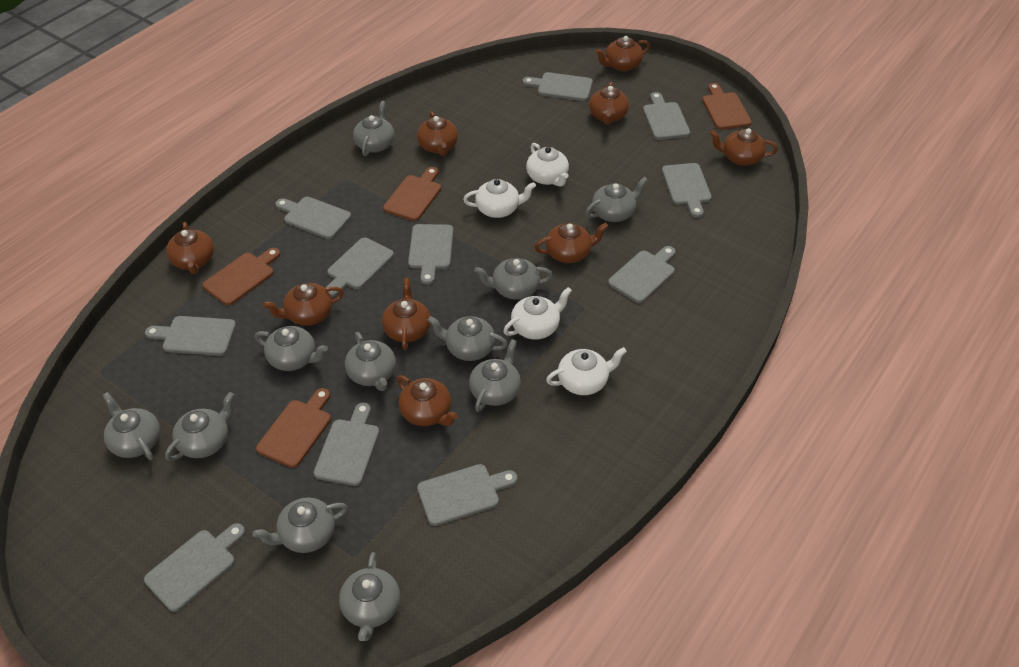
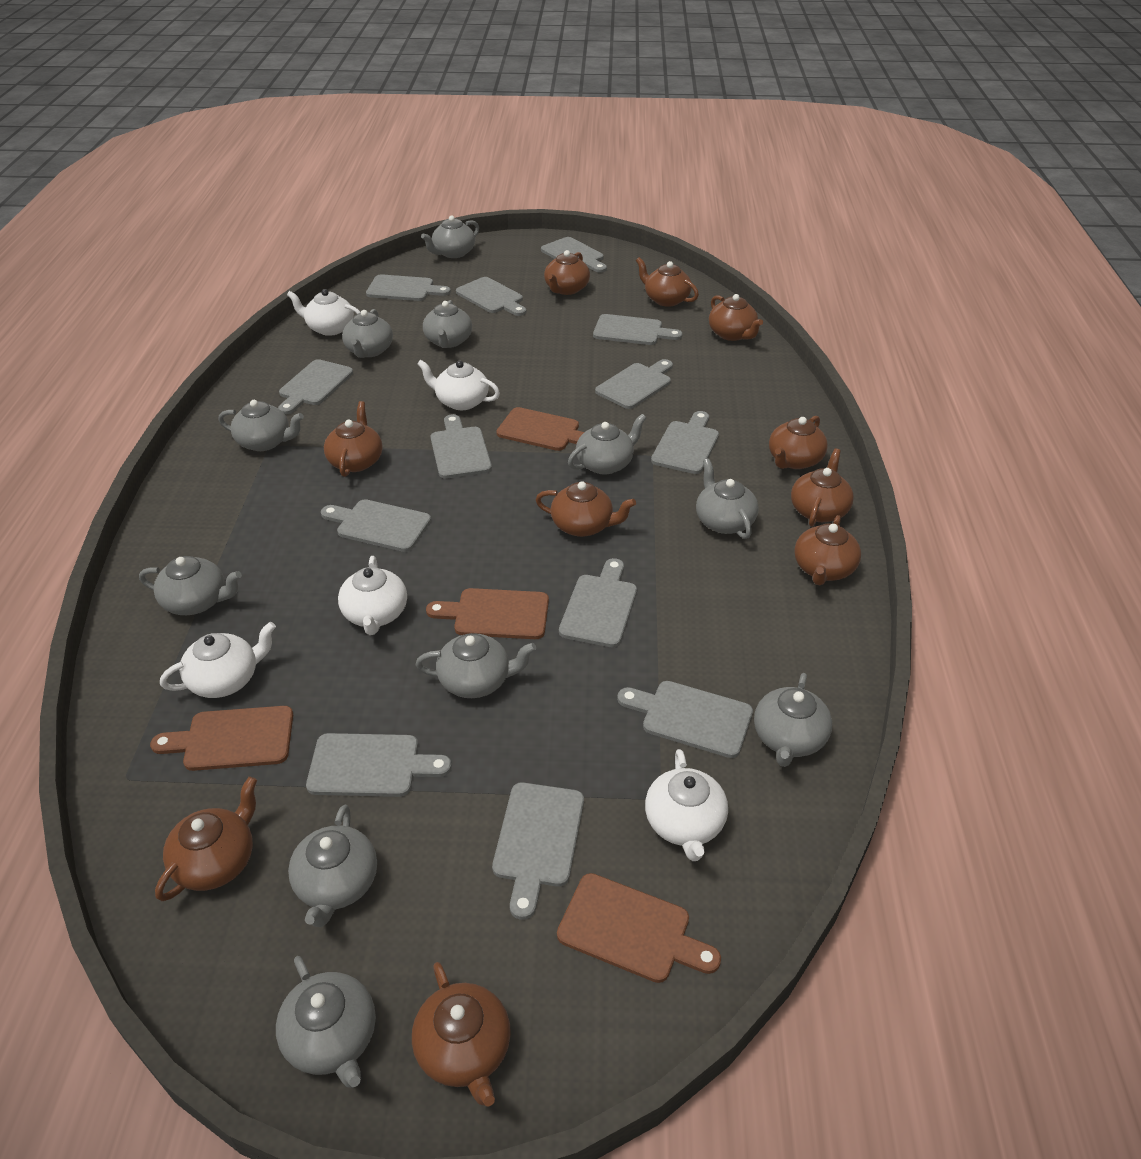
brown teapot: [166,222,214,274] [263,283,344,326] [382,278,431,350] [397,375,458,426] [417,111,458,156] [535,223,609,263] [589,81,629,125] [595,36,650,71] [710,128,778,166] = 9 -> [155,777,257,901] [324,401,383,477] [412,962,511,1107] [536,481,636,537] [544,250,590,295] [636,257,699,307] [709,294,763,341] [769,416,828,469] [791,449,854,527] [794,515,861,586] = 10
grey cutting board: [144,523,245,612] [145,316,236,356] [275,197,351,239] [314,402,379,486] [326,238,394,297] [408,224,454,285] [417,464,518,526] [523,72,593,101] [608,246,676,303] [643,92,690,140] [662,163,712,218] = 11 -> [278,359,353,414] [306,733,452,797] [321,499,431,552] [366,274,451,301] [430,414,492,479] [456,277,526,316] [492,782,584,920] [541,237,607,273] [559,558,637,647] [593,314,682,345] [595,359,673,409] [617,681,753,758] [651,411,719,474] = 13
white teapot: [463,179,536,218] [503,287,572,340] [526,143,569,187] [546,347,627,395] = 4 -> [160,622,276,698] [287,289,361,336] [338,556,407,635] [417,360,500,410] [645,749,728,861] = 5

